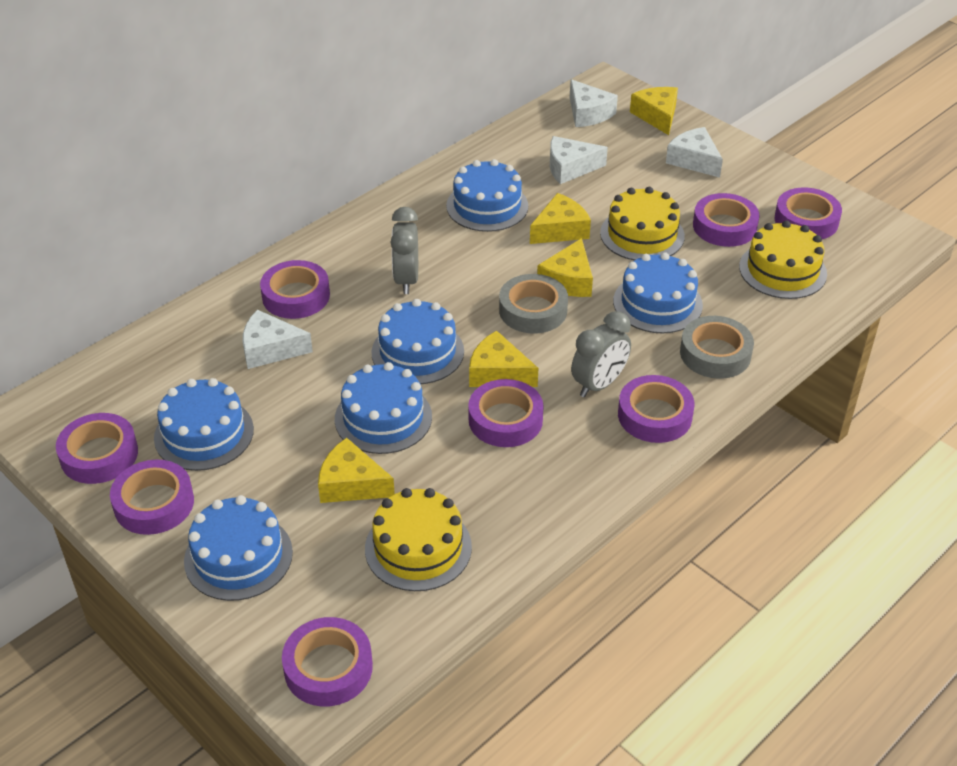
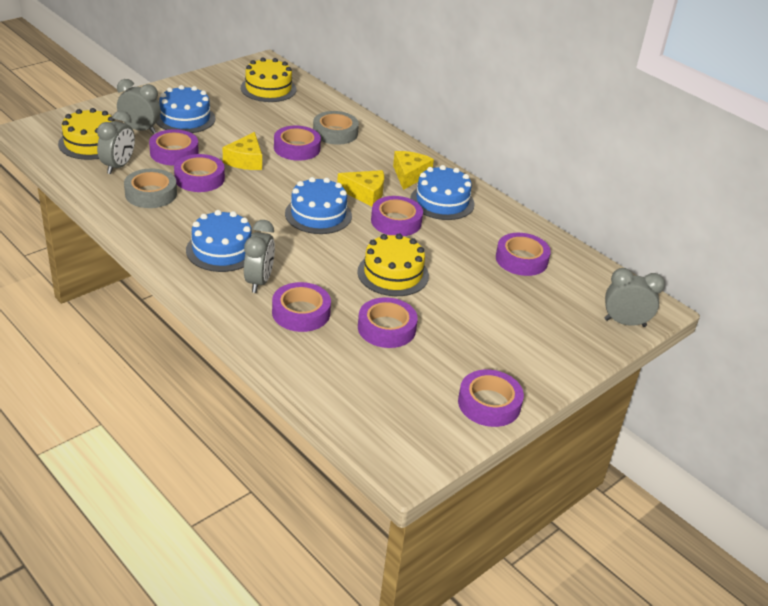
blue cake: [154,378,254,471] [184,495,293,601] [335,362,432,454] [372,299,464,384] [446,159,528,232] [613,253,703,333] = 6 -> [157,85,215,133] [186,210,252,272] [285,177,352,234] [410,165,475,220] = 4
grey clock: [391,207,418,294] [571,311,631,397] = 2 -> [97,111,135,174] [117,79,161,134] [244,220,275,293] [605,268,665,327] = 4
white cheese: [243,310,313,369] [550,136,608,184] [570,79,618,127] [666,127,723,178] = 4 -> none = 0
yellow cheese: [318,438,395,503] [469,331,538,387] [530,193,591,244] [537,238,593,297] [630,87,678,135] = 5 -> [223,132,262,170] [337,170,384,207] [393,151,434,190] = 3

